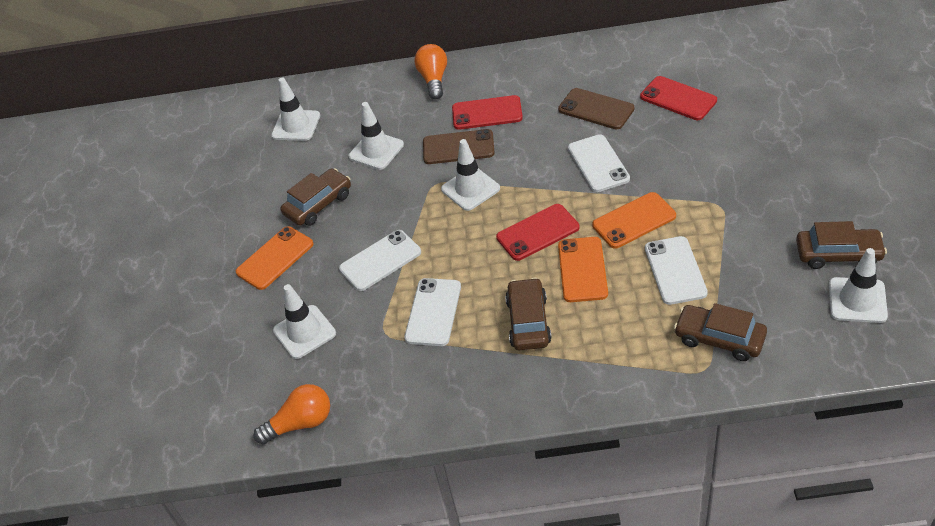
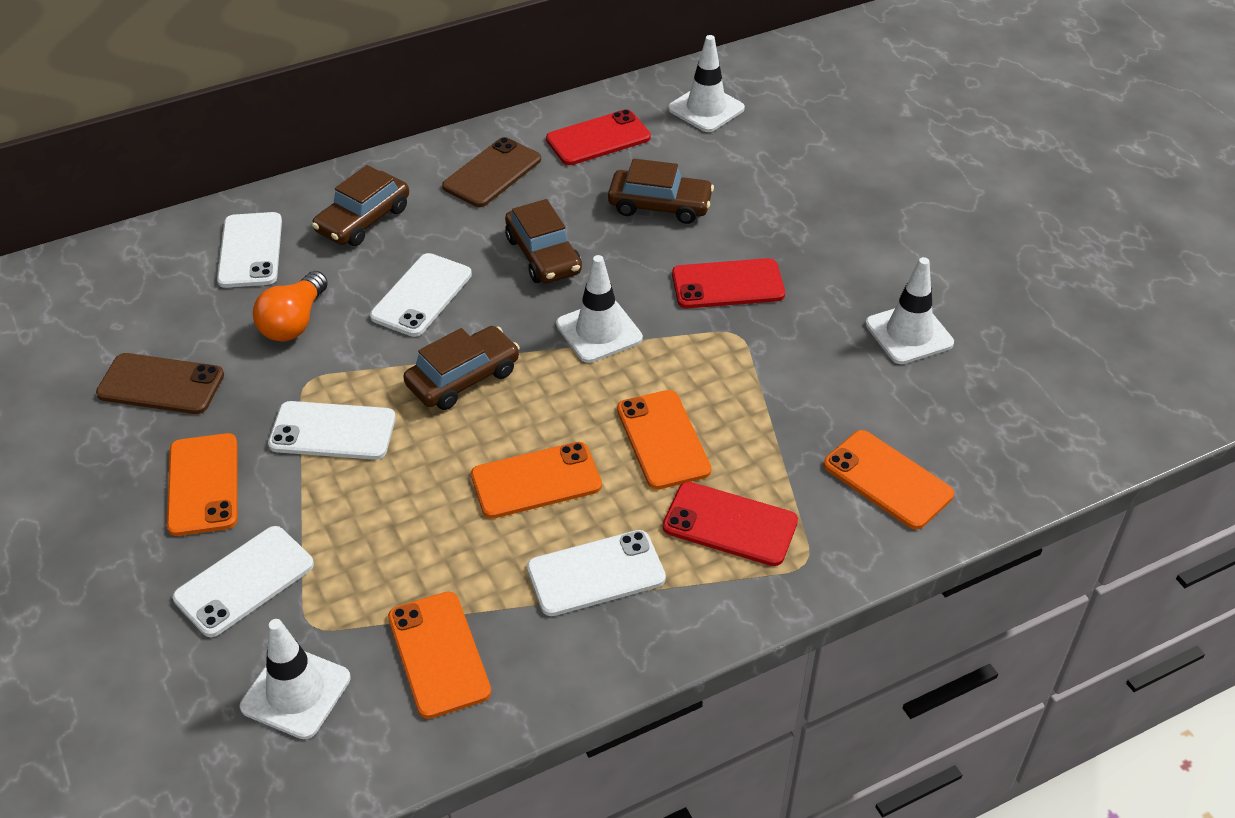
orange light bulb: [254,384,330,444] [414,44,447,99] = 2 -> [253,271,328,342] = 1
orange phone: [236,226,313,290] [558,237,608,302] [592,192,676,249] = 3 -> [167,433,238,536] [388,592,491,719] [471,442,602,519] [617,390,711,489] [823,430,954,529] = 5
white phone: [339,230,421,291] [404,278,461,346] [568,134,630,192] [645,236,708,305] = 4 -> [173,526,314,637] [217,212,282,288] [268,401,396,460] [370,253,472,337] [527,530,666,616] = 5
white traffic cone: [271,78,320,141] [273,284,336,359] [349,102,404,170] [441,139,500,211] [829,248,888,323] = 5 -> [240,619,351,739] [556,255,643,363] [668,35,745,132] [865,257,954,364] = 4

